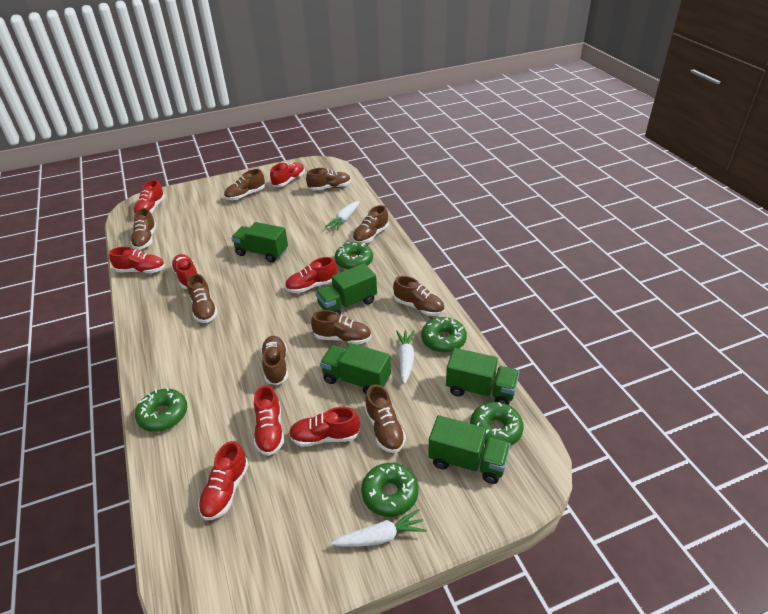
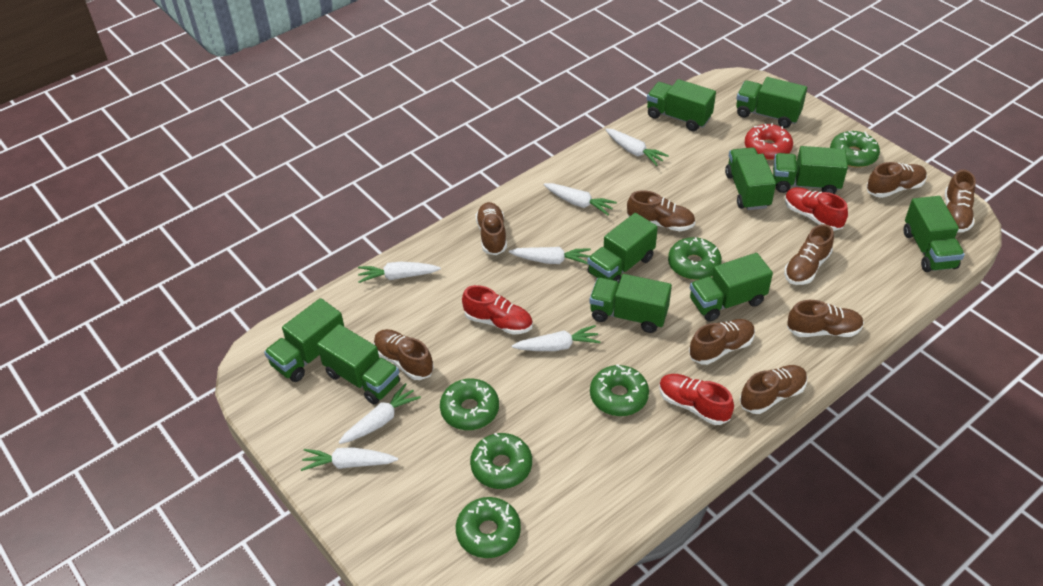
green donut: [135,388,187,432] [335,242,373,270] [361,463,419,517] [421,317,467,353] [470,402,524,446] = 5 -> [440,379,499,430] [456,497,521,558] [470,433,532,489] [590,364,649,416] [668,237,722,280] [830,131,880,168] = 6
green truck: [231,222,288,263] [315,263,377,315] [320,343,391,394] [428,415,510,484] [446,348,519,405] = 5 -> [264,298,344,382] [317,324,400,405] [587,213,658,283] [590,274,672,333] [647,79,716,131] [690,253,773,321] [725,147,776,210] [736,77,807,128] [773,146,848,194] [904,196,965,272] = 10
red donut: none = 0 -> [745,123,793,160] = 1
red shoe: [109,247,165,273] [133,180,165,214] [171,254,197,289] [198,441,249,520] [254,385,284,456] [270,162,305,187] [285,257,337,293] [289,407,360,447] = 8 -> [462,285,533,335] [659,374,734,425] [785,187,848,231] = 3
white carrot: [325,201,360,231] [332,509,427,547] [396,330,415,384] = 3 -> [301,447,398,471] [339,383,421,444] [358,262,441,283] [509,247,591,265] [512,325,600,351] [544,183,617,215] [605,128,669,166] = 7

